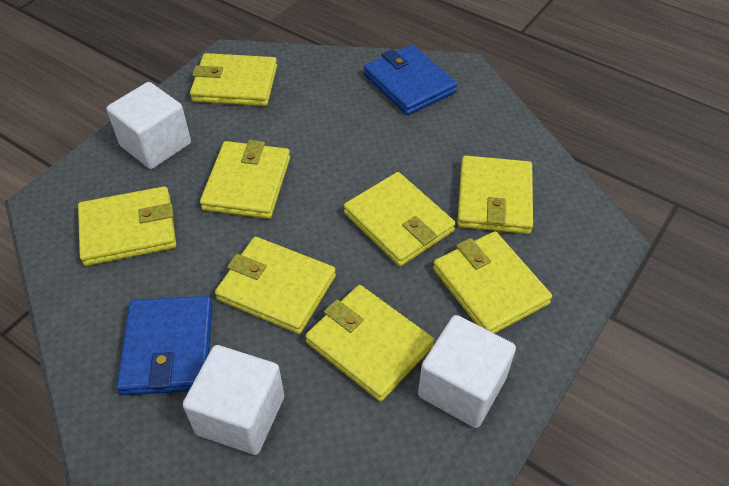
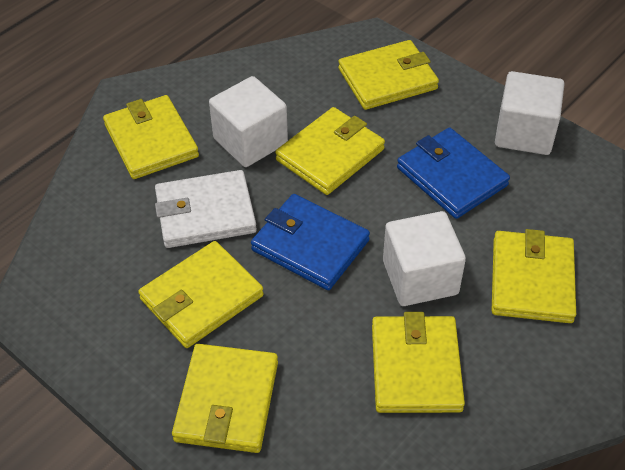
white wallet: none = 0 -> [155,170,257,248] = 1
yellow wallet: [78,186,176,266] [190,53,277,106] [200,140,290,219] [215,237,336,334] [305,285,434,402] [344,172,456,266] [433,231,552,334] [457,155,533,234] = 8 -> [103,95,199,179] [138,241,264,348] [172,344,278,453] [275,107,385,195] [338,40,439,110] [372,312,465,413] [492,229,576,323] = 7

